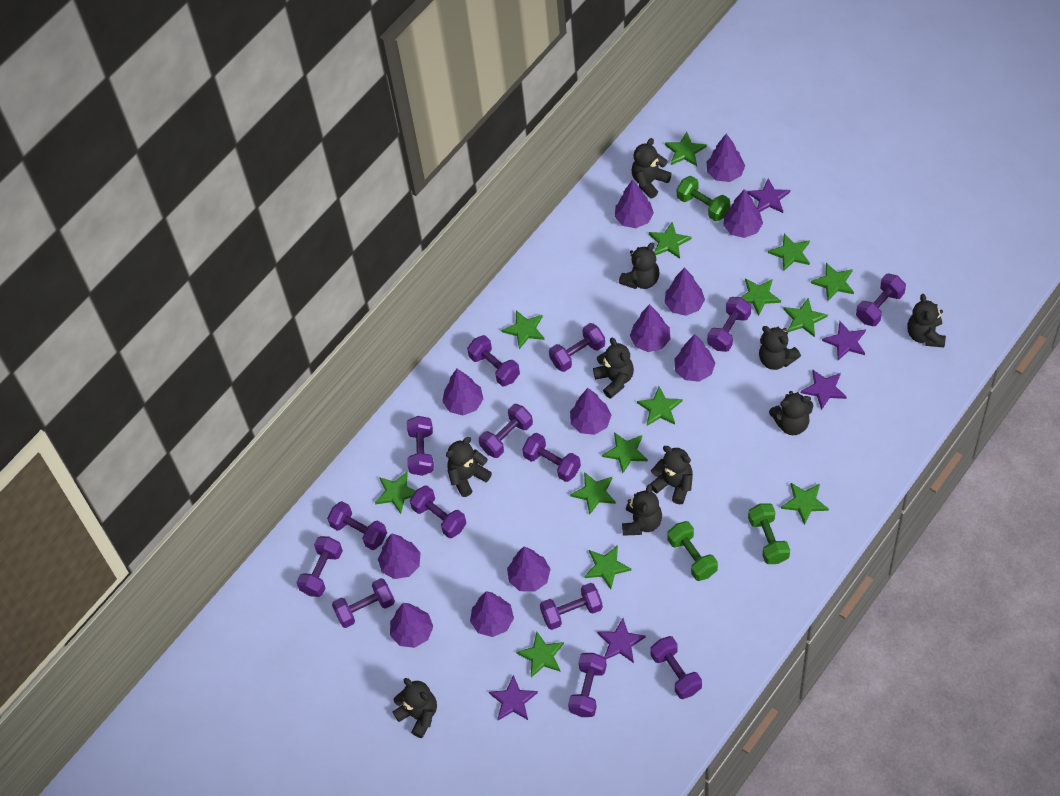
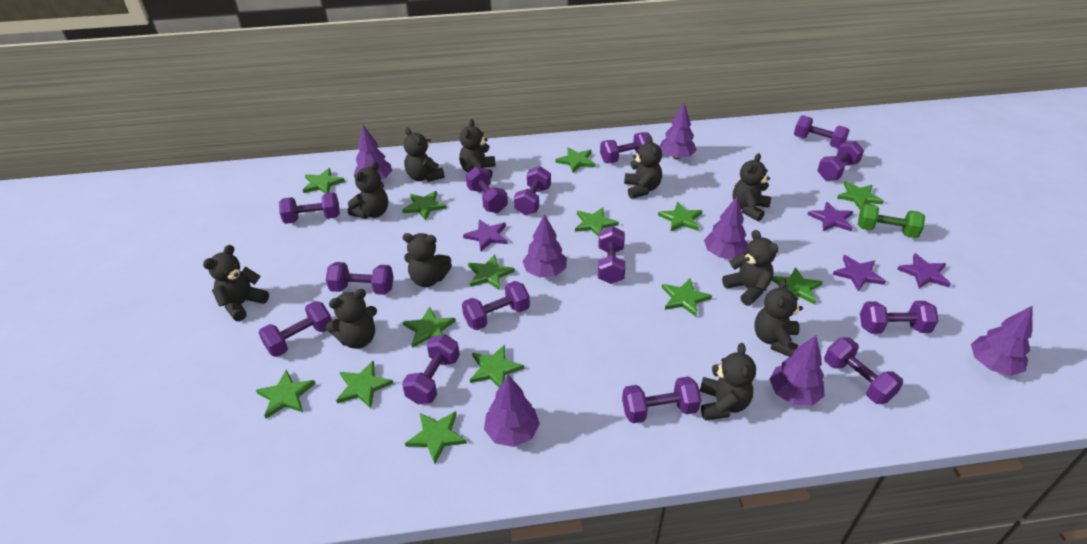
black teddy bear: [392,678,437,738] [446,437,492,497] [593,338,634,399] [619,243,660,289] [622,484,662,536] [632,138,672,199] [651,446,693,504] [759,326,801,370] [769,391,813,435] [907,294,946,348] = 10 -> [203,245,269,321] [325,289,377,349] [348,162,388,219] [403,233,452,287] [404,128,445,182] [459,119,496,179] [624,135,662,199] [700,343,756,421] [722,230,778,306] [733,153,771,221] [754,279,803,357] = 11
green dumbbell: [667,521,718,581] [677,176,730,221] [748,503,790,564] = 3 -> [858,203,925,238] = 1
purple star: [489,675,538,720] [597,618,646,663] [747,179,790,213] [801,370,847,410] [822,321,866,360] = 5 -> [463,219,508,251] [807,202,853,232] [833,255,886,292] [897,253,951,289] = 4
purple tree: [378,533,420,579] [390,603,433,648] [442,369,483,415] [470,591,514,637] [507,547,551,592] [570,388,611,435] [615,180,654,228] [630,304,670,352] [664,268,705,316] [674,334,716,382] [707,134,745,182] [723,189,763,238] = 12 -> [354,125,392,179] [484,375,540,447] [523,214,567,278] [660,103,697,159] [704,197,748,259] [769,336,824,406] [971,305,1033,376] = 7

